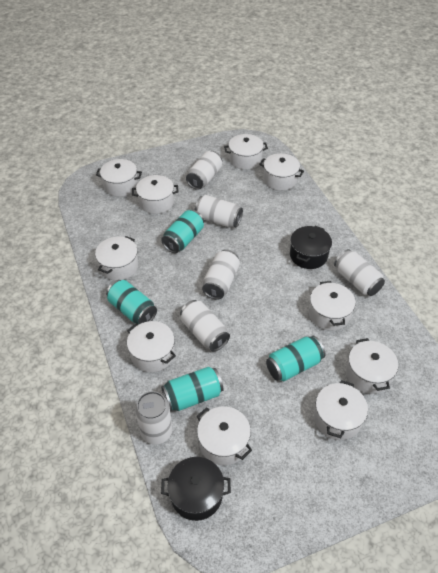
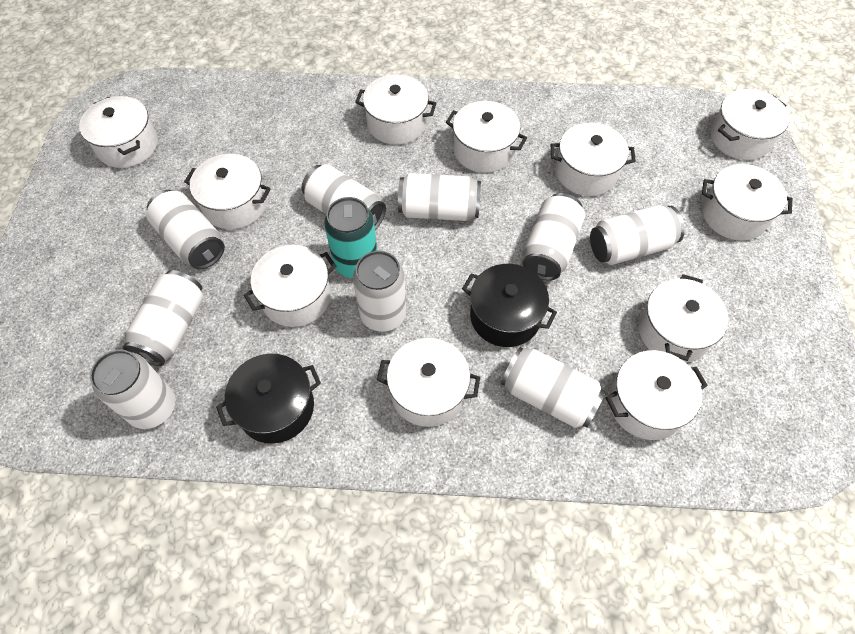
turquoise can: [106,280,157,324] [161,210,204,253] [161,367,224,411] [266,336,325,381] = 4 -> [324,197,377,278] = 1
white can: [135,391,172,445] [180,300,230,352] [186,151,222,190] [195,195,243,228] [202,250,240,300] [334,249,385,296] = 6 -> [90,350,175,429] [123,270,203,366] [146,190,225,269] [302,164,386,230] [353,251,407,332] [398,173,481,221] [501,347,606,428] [522,193,585,281] [590,205,685,265] = 9
white pot: [95,236,139,280] [96,159,142,197] [127,321,176,372] [132,175,179,214] [197,406,252,466] [224,134,268,170] [259,153,304,190] [309,281,355,331] [314,380,368,440] [346,338,398,394] = 10 -> [79,96,158,168] [184,154,271,229] [244,245,336,327] [355,75,437,145] [377,338,480,427] [446,101,527,173] [551,123,636,196] [606,350,708,440] [638,274,728,363] [702,164,792,241] [711,89,790,160] = 11

